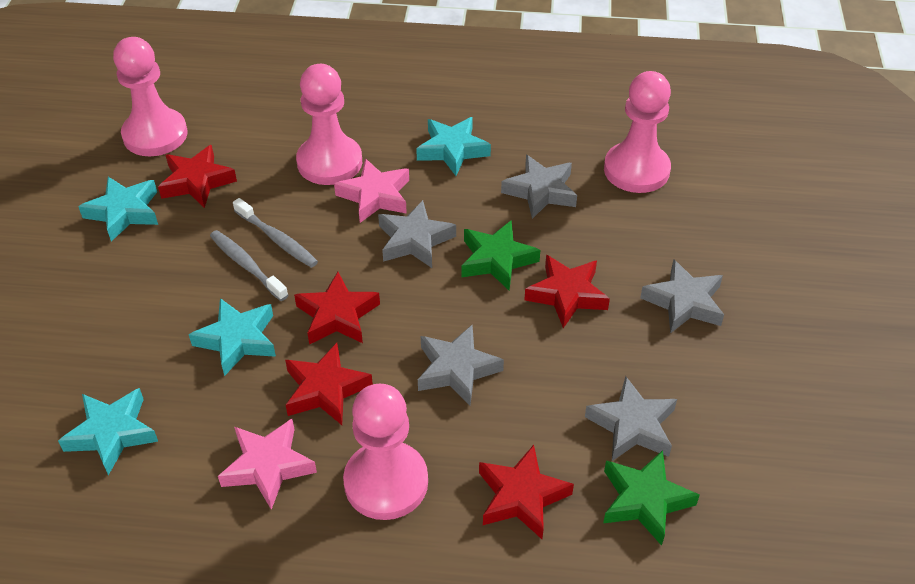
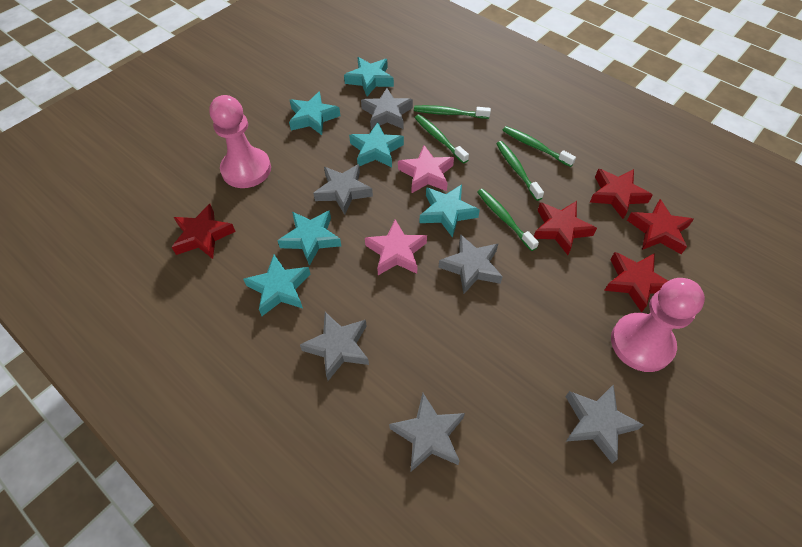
green star: [462,220,540,290] [603,450,700,546] = 2 -> none = 0
green toothbrush: none = 0 -> [414,105,491,119] [415,114,469,164] [477,188,539,251] [496,141,544,201] [503,126,576,167] = 5
grey star: [378,200,456,268] [418,325,504,406] [501,155,577,219] [585,376,677,461] [640,259,724,333] = 5 -> [300,312,369,381] [313,164,373,215] [361,88,413,129] [389,393,465,472] [438,234,503,294] [565,384,644,463] = 6
grey toothbrush: [210,230,288,301] [233,198,318,268] = 2 -> none = 0
pink pawn: [113,37,188,156] [296,64,362,185] [343,384,428,520] [604,71,671,193] = 4 -> [209,95,271,188] [611,278,705,372] = 2
turquoise star: [58,388,158,475] [78,177,158,242] [189,298,276,376] [416,117,491,176] = 4 -> [243,255,310,316] [277,210,341,266] [289,91,340,135] [344,57,394,96] [349,122,404,168] [419,184,480,238] = 6

